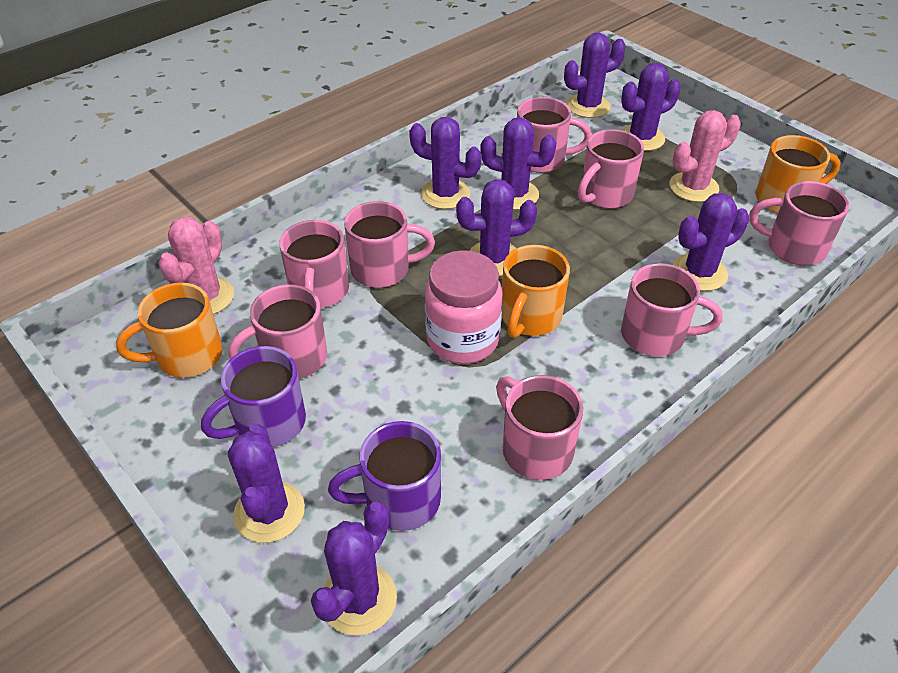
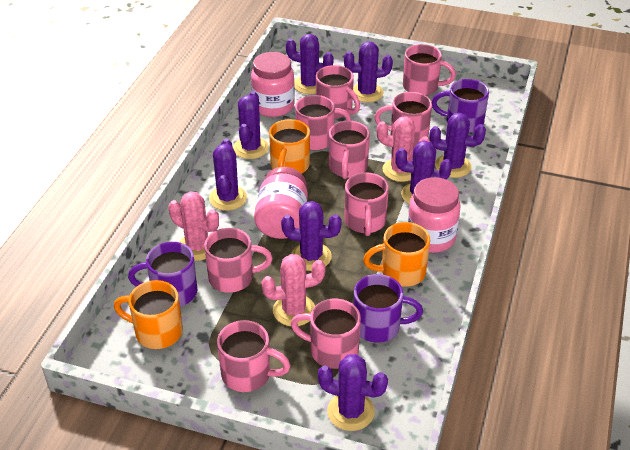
pink cactus: [158,217,234,314] [670,110,741,202] = 2 -> [168,191,219,261] [261,254,325,326] [377,117,430,182] = 3
pink jar: [425,250,503,364] = 1 -> [251,52,295,117] [254,167,308,239] [408,177,461,253] = 3
pink mug: [228,284,327,379] [279,220,349,308] [344,201,435,288] [496,375,584,480] [517,97,591,173] [578,129,644,208] [621,263,723,356] [749,181,849,265] = 8 -> [204,228,273,293] [217,320,291,392] [291,299,361,369] [295,95,351,150] [316,65,360,118] [329,121,370,179] [344,172,389,236] [374,92,432,147] [403,44,456,95] = 9
purple mug: [201,346,306,447] [328,421,441,531] = 2 -> [128,242,197,306] [354,274,423,343] [432,79,489,133] = 3

